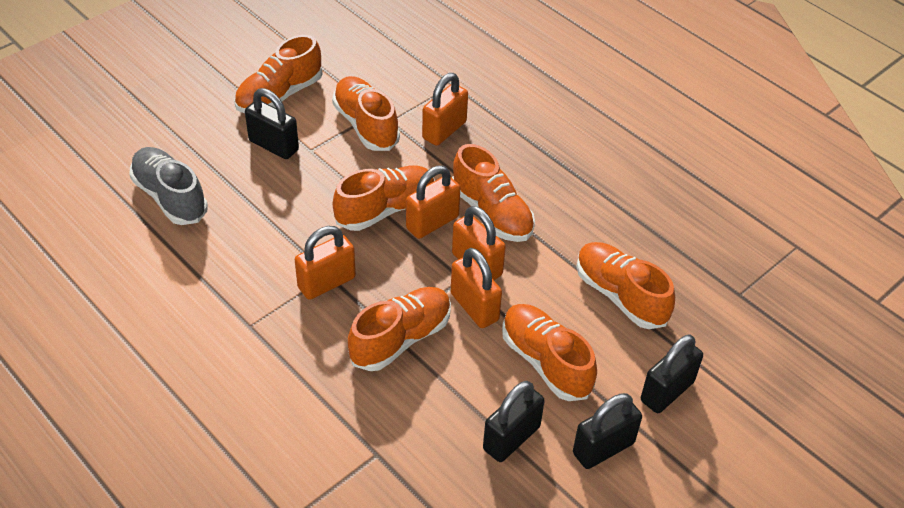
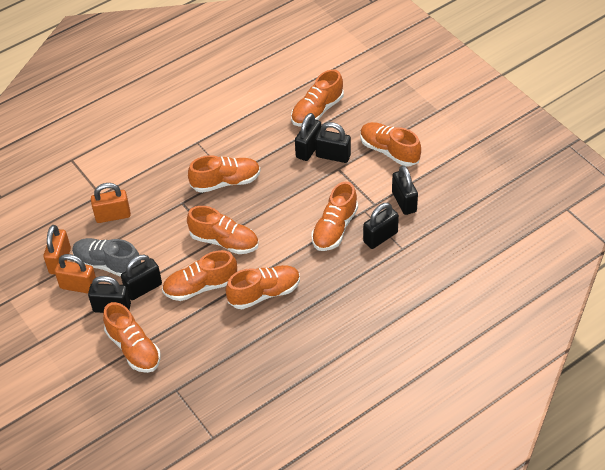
black padlock: [245,88,299,159] [483,381,545,462] [573,393,642,469] [641,335,703,413] = 4 -> [88,276,131,313] [121,255,162,300] [295,113,321,161] [315,122,351,163] [363,203,399,249] [392,165,418,215] = 6
orange padlock: [295,226,356,300] [406,165,460,239] [422,73,468,146] [451,248,502,328] [452,206,506,280] = 5 -> [43,225,71,274] [55,254,96,294] [91,183,131,223] = 3
orange shoe: [234,35,323,113] [332,76,400,151] [333,165,435,231] [348,287,451,371] [452,144,535,242] [502,304,597,401] [577,242,675,329] = 7 -> [103,302,161,373] [162,250,237,301] [187,206,259,254] [188,155,261,193] [226,265,300,309] [291,69,344,127] [312,181,358,251] [360,122,421,166] = 8

